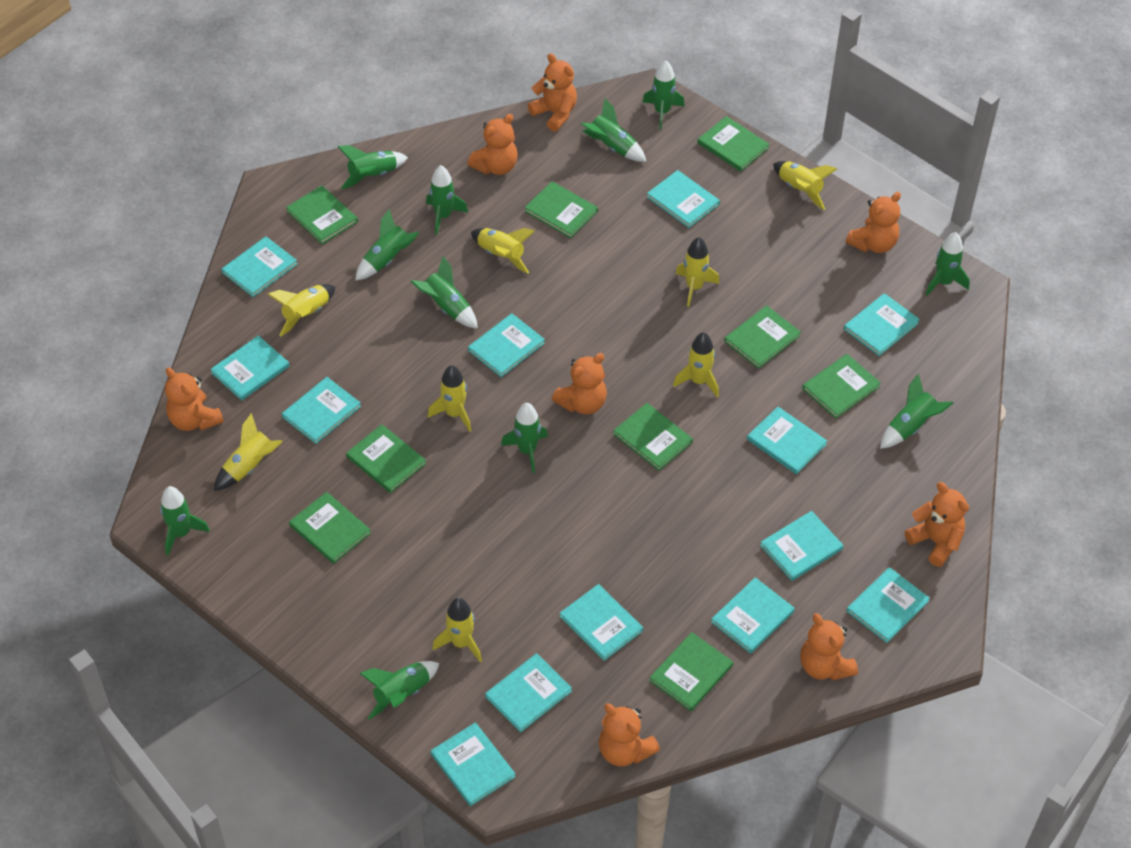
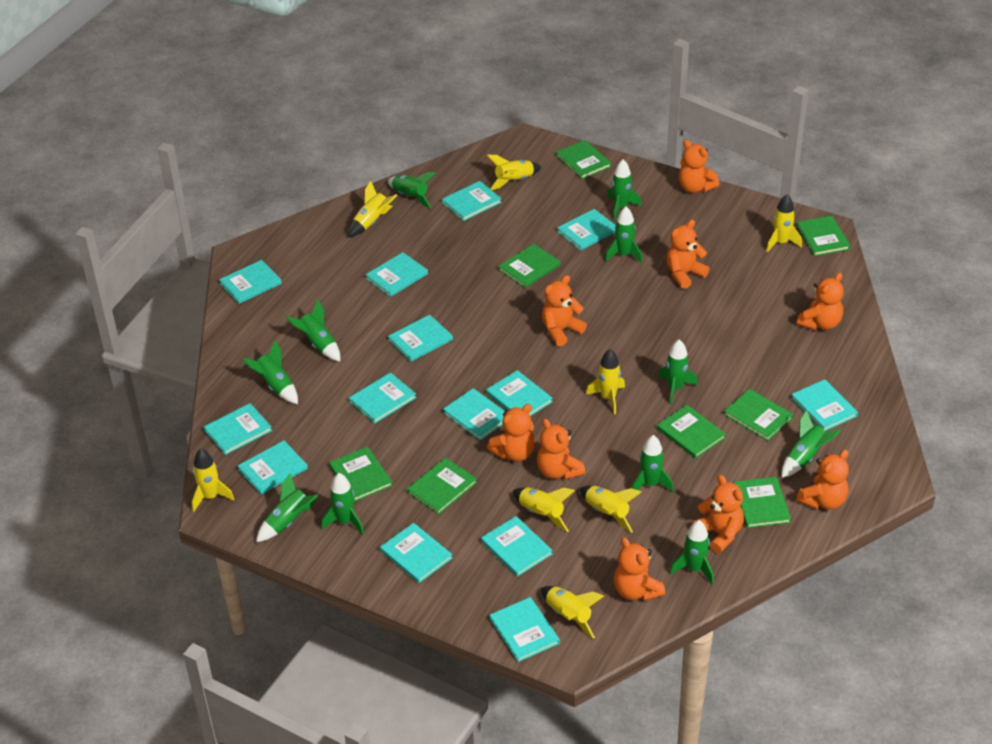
green book: [286,185,358,244] [289,492,371,564] [346,424,426,493] [525,181,598,238] [613,403,693,471] [649,632,733,711] [698,116,769,172] [724,305,801,369] [802,354,881,418] = 9 -> [329,446,393,502] [407,458,477,514] [498,244,560,288] [556,140,612,179] [657,405,726,459] [724,389,793,441] [734,477,791,528] [797,216,851,256] = 8
orange teddy bear: [165,367,224,431] [468,114,518,175] [528,53,577,132] [552,353,607,414] [599,703,660,767] [800,613,858,681] [846,192,901,253] [905,482,969,567] = 8 -> [487,404,535,461] [537,419,585,480] [542,275,587,346] [614,537,665,601] [666,220,709,289] [679,140,719,193] [692,475,744,553] [796,450,849,510] [797,273,844,330] = 9
turquoise book: [210,335,289,401] [222,236,297,297] [282,377,361,444] [431,722,515,806] [468,313,545,377] [485,653,572,732] [559,584,643,661] [647,170,720,228] [711,577,795,654] [747,407,827,474] [760,511,844,581] [844,293,920,356] [846,567,930,643] = 13 -> [204,403,272,455] [219,260,282,304] [238,441,308,495] [349,372,417,423] [366,252,428,297] [380,523,452,583] [388,315,453,362] [442,181,502,221] [443,388,504,440] [481,516,553,577] [486,370,553,416] [490,597,560,662] [557,209,615,251] [791,379,858,431] = 14

